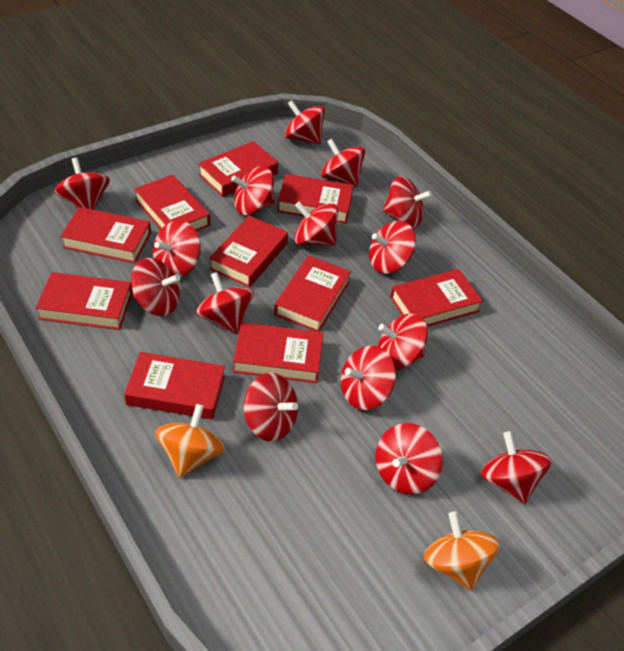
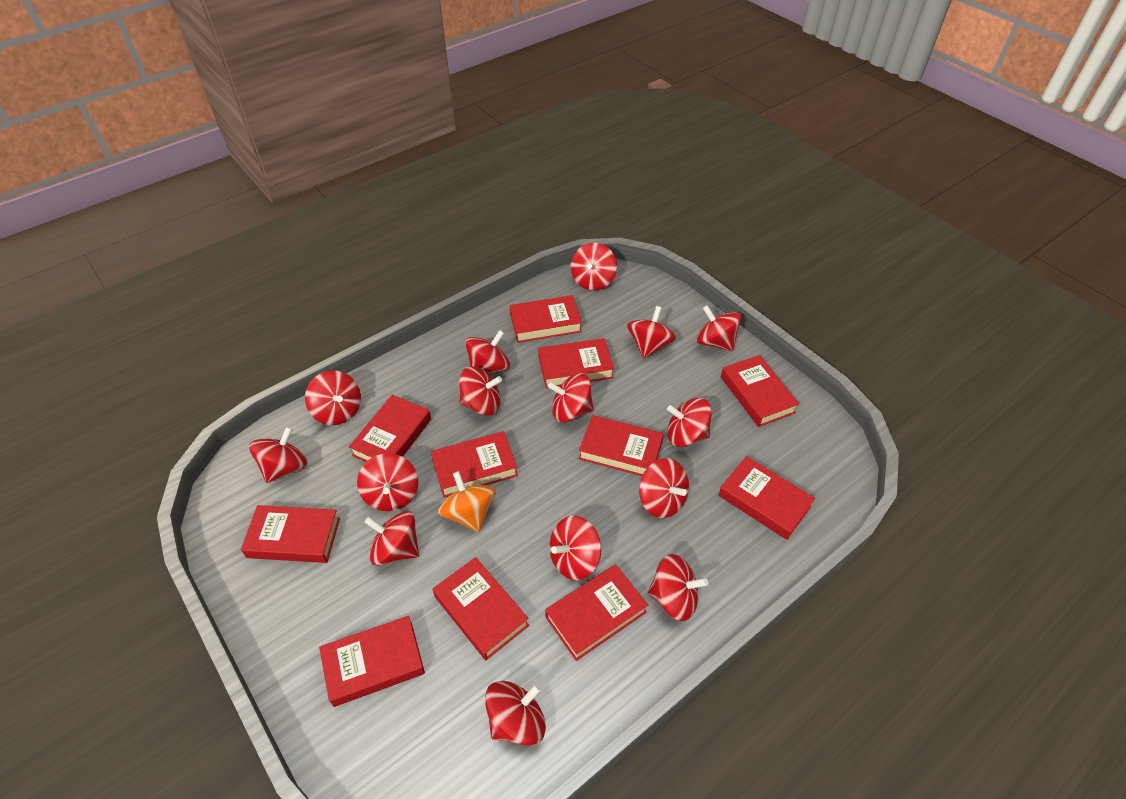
orange spinning top: [155,404,225,478] [424,512,500,591] = 2 -> [438,471,496,532] = 1
red book: [36,272,132,330] [60,207,151,263] [124,352,225,419] [134,175,210,231] [198,141,278,197] [209,216,288,287] [233,322,323,383] [274,255,351,332] [277,174,353,223] [390,269,483,327] = 10 -> [241,505,340,563] [319,616,425,707] [349,395,431,462] [431,431,518,498] [432,557,529,660] [510,295,582,343] [538,338,614,388] [545,564,648,661] [579,415,664,476] [718,456,815,540] [721,355,799,427] = 11

